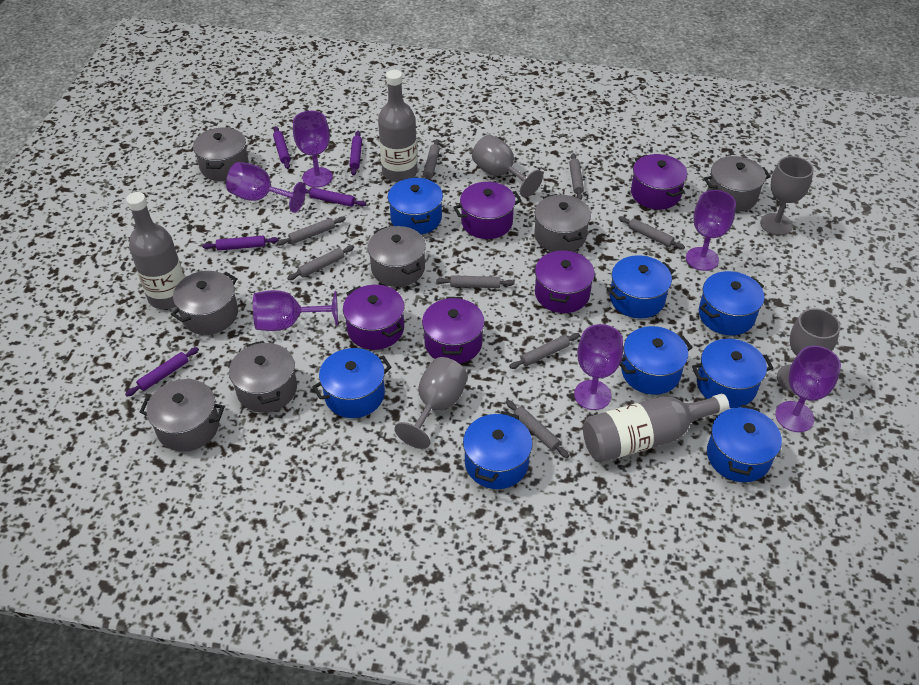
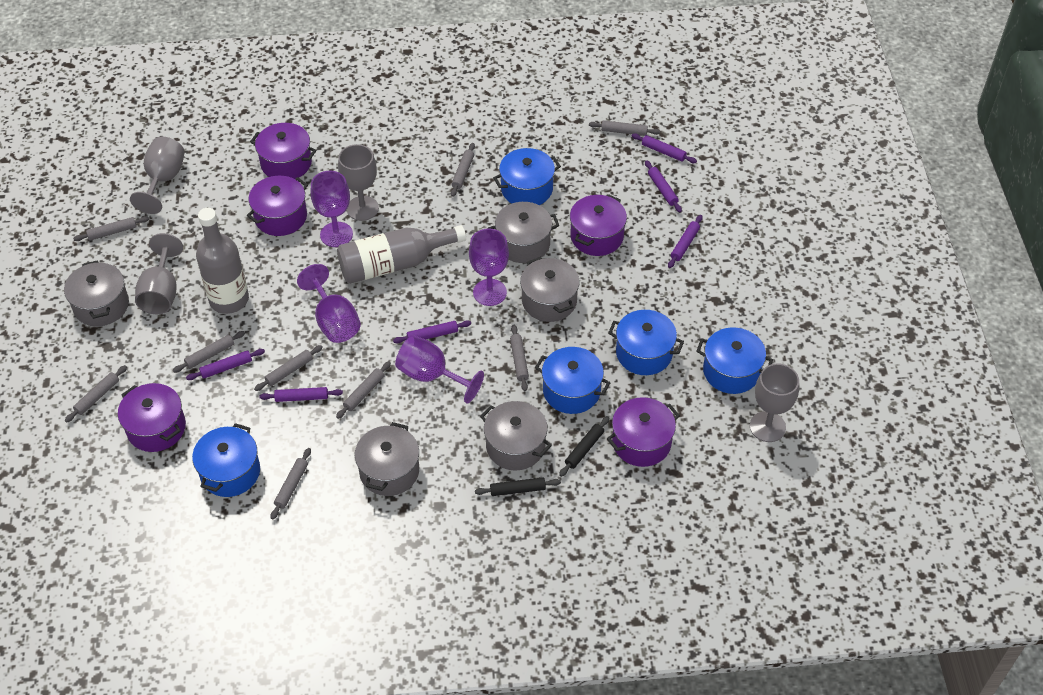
black rolling pin: none = 0 -> [475,477,561,496] [559,416,609,477] = 2
blue pot: [312,348,392,418] [388,177,443,235] [463,411,532,489] [607,255,674,318] [620,326,692,395] [692,339,773,408] [699,271,765,335] [707,405,782,482] = 8 -> [192,423,260,497] [493,148,561,205] [535,347,610,414] [608,310,684,375] [696,327,773,394] = 5
grey bottle: [126,192,185,309] [378,70,418,182] [583,394,729,462] = 3 -> [196,208,249,314] [337,225,466,284] = 2
grey pot: [140,379,225,452] [171,271,238,335] [193,127,249,181] [229,341,297,413] [368,226,426,287] [534,194,591,252] [704,156,771,212] = 7 -> [64,260,129,326] [355,422,419,496] [480,401,552,470] [488,202,559,263] [520,257,579,322] = 5
grey rolling pin: [277,216,346,246] [287,245,354,280] [423,139,440,180] [436,275,515,288] [506,400,569,458] [510,333,580,369] [569,153,584,200] [618,216,685,249] = 8 -> [65,365,127,423] [73,216,149,241] [173,331,245,373] [254,345,323,391] [271,448,311,520] [336,361,391,419] [451,143,475,197] [510,325,529,391] [589,120,660,136] = 9
purple goblet: [226,162,306,213] [253,290,338,331] [293,111,333,188] [574,324,623,410] [686,190,736,271] [775,346,841,432] = 6 -> [297,264,361,343] [311,171,353,247] [395,335,484,403] [469,229,509,306] = 4
purple rolling pin: [125,347,199,397] [202,236,279,251] [273,126,290,169] [306,187,366,207] [349,131,362,176] = 5 -> [186,349,265,380] [259,387,343,402] [393,320,471,344] [631,133,697,163] [645,161,682,212] [668,215,703,268] = 6

